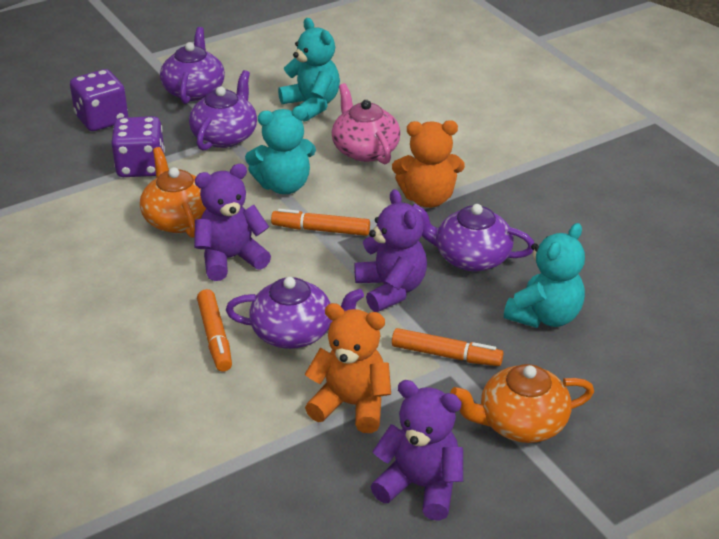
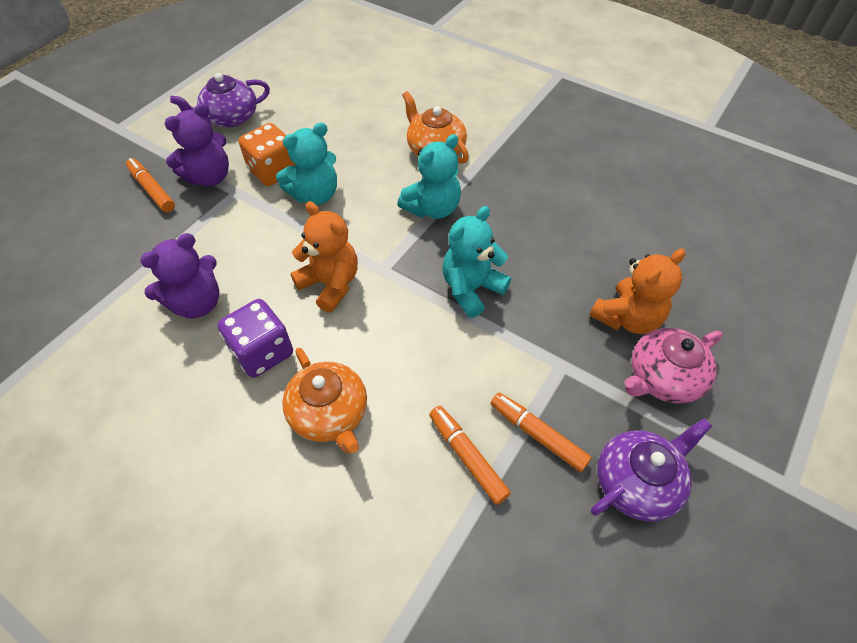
orange dice: none = 0 -> [239,123,296,186] = 1
purple dice: [70,69,128,131] [111,116,165,177] = 2 -> [218,299,293,378] = 1
purple teapot: [160,27,225,104] [189,70,257,151] [226,277,364,349] [412,203,534,272] = 4 -> [170,73,270,128] [591,418,712,521] = 2
purple teddy bear: [194,164,271,281] [354,189,427,312] [371,380,463,521] = 3 -> [140,233,219,318] [164,103,229,186] = 2

